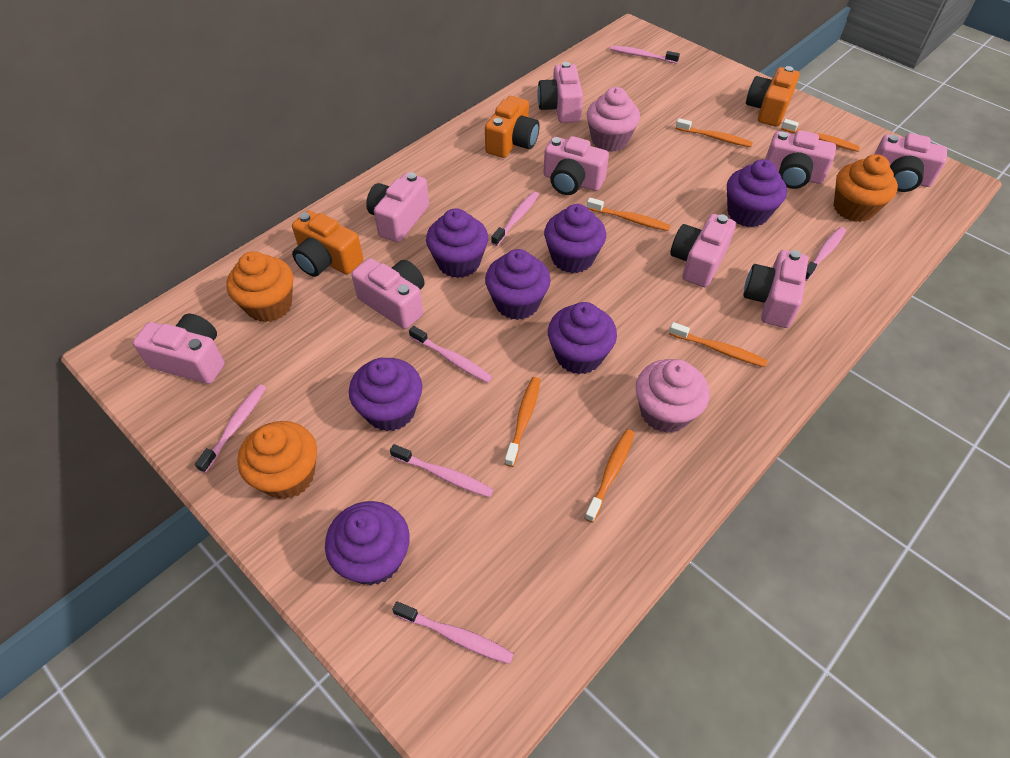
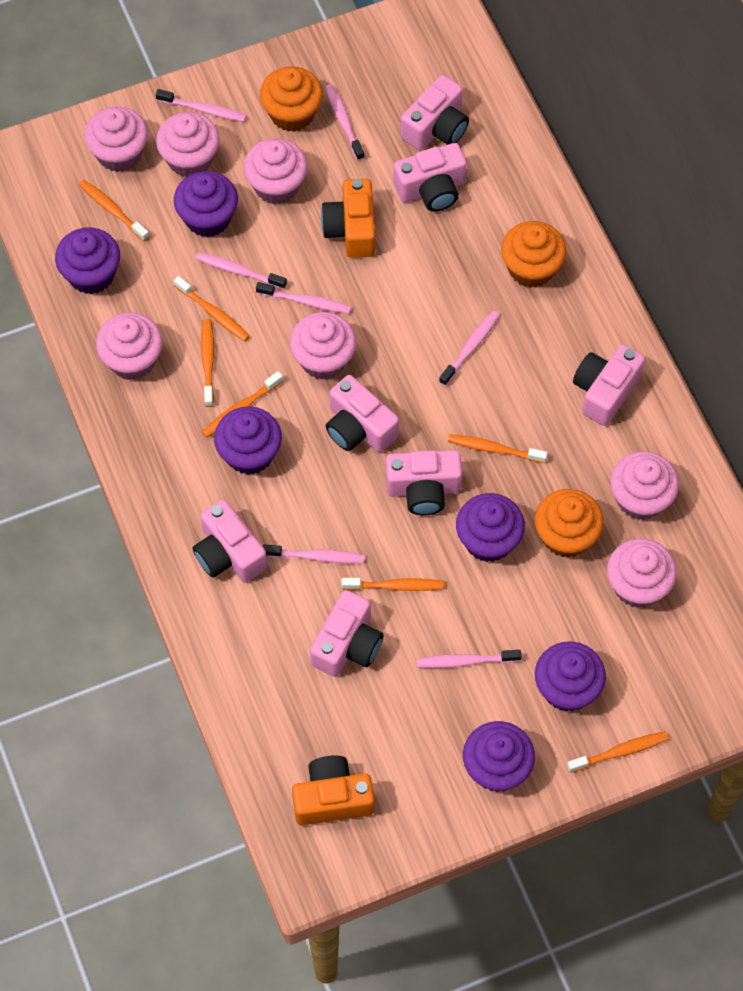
orange camera: [292,211,363,277] [485,96,539,158] [746,66,800,127] = 3 -> [292,755,374,826] [321,179,375,258] = 2
orange toothbrush: [505,377,540,467] [584,429,634,523] [587,198,670,231] [669,322,768,367] [676,118,753,147] [781,119,860,152] = 6 -> [79,180,149,241] [174,276,250,341] [201,319,214,407] [202,371,283,438] [342,578,444,591] [448,434,547,463] [567,731,669,773] = 7
pink camera: [133,314,225,384] [351,258,424,329] [366,172,429,242] [537,62,583,123] [543,136,609,195] [670,214,736,287] [743,250,808,328] [765,130,836,189] [874,133,947,192] = 9 -> [193,500,267,583] [310,590,384,677] [326,375,399,453] [386,450,462,515] [393,143,467,212] [401,75,469,151] [573,344,645,426] = 7
pink cupcake: [587,87,640,152] [635,359,710,433] = 2 -> [84,106,148,172] [96,313,163,380] [156,112,220,177] [243,138,307,204] [290,312,356,380] [607,539,677,608] [610,451,679,520] = 7
purple cupcake: [325,501,410,586] [349,358,422,431] [426,208,488,278] [485,249,551,320] [544,204,606,273] [548,302,617,374] [727,159,787,227] = 7 -> [55,228,120,294] [174,171,238,237] [214,406,282,475] [456,493,525,562] [463,721,535,792] [535,641,606,712] = 6

